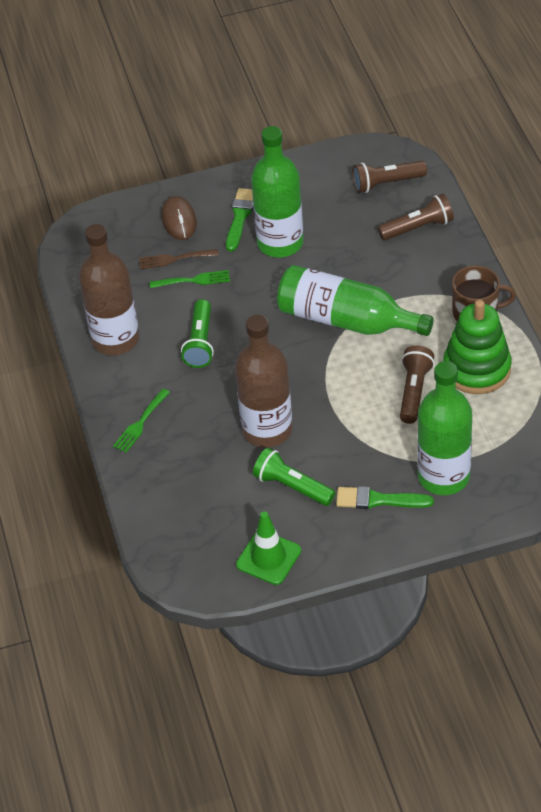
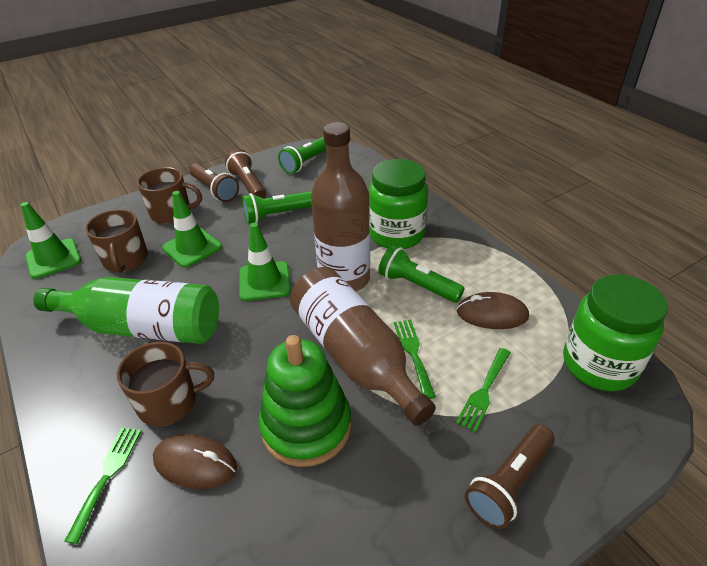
brown fork: [139,249,218,269] = 1 -> none = 0
brown mouse: [161,196,197,240] = 1 -> [153,434,237,489] [457,292,529,329] = 2
brown mug: [452,266,516,321] = 1 -> [85,209,148,273] [117,342,214,427] [137,167,202,224] = 3
green bottle: [251,126,304,257] [277,265,434,336] [417,361,472,495] = 3 -> [33,277,219,344] = 1
green brush: [226,188,253,251] [336,486,434,509] = 2 -> none = 0
green flashlight: [181,299,214,368] [253,448,335,506] = 2 -> [242,191,312,224] [278,136,326,174] [379,245,464,303] = 3
green fork: [113,389,170,453] [149,270,230,288] = 2 -> [64,427,141,544] [394,320,436,399] [456,348,511,432] = 3
green jar: none = 0 -> [369,159,428,249] [563,274,668,391] = 2
green traffic cone: [236,512,301,585] = 1 -> [21,202,81,279] [162,191,222,268] [239,223,291,301] = 3

